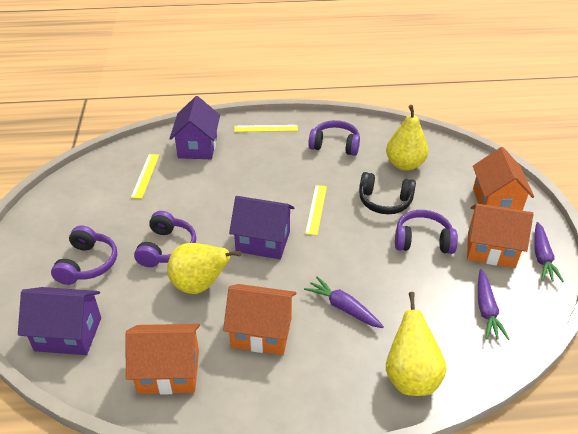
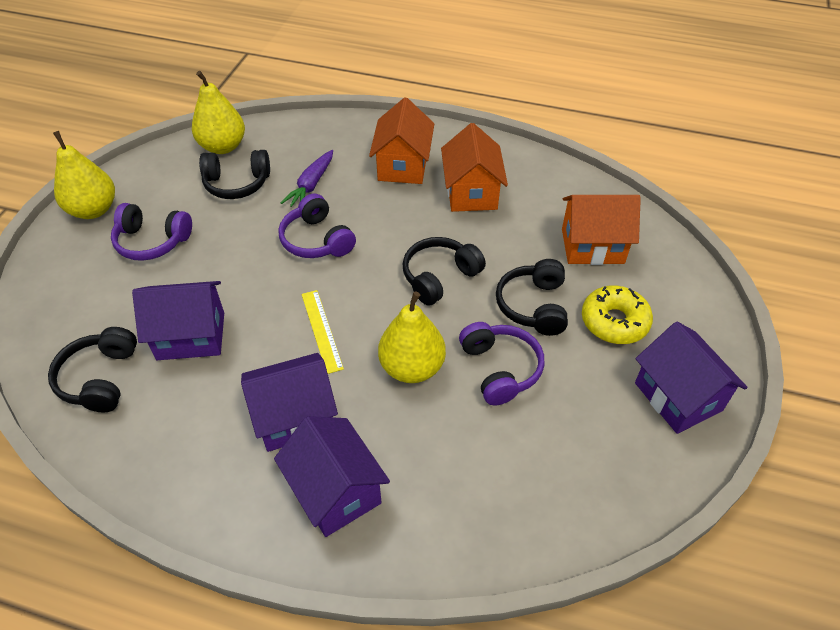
black headphones: [359,172,416,214] = 1 -> [48,327,137,413] [199,150,270,199] [403,237,486,306] [496,259,568,336] = 4
orange house: [125,324,200,395] [223,284,296,355] [467,204,533,268] [473,147,534,211] = 4 -> [369,97,434,184] [441,123,508,212] [562,195,641,265] = 3
purple carrot: [304,276,384,328] [478,269,509,340] [534,222,564,282] = 3 -> [281,150,333,207] = 1
purple headphones: [51,226,117,285] [134,211,196,267] [308,120,360,156] [395,210,458,254] = 4 -> [111,203,192,261] [278,193,356,258] [459,322,544,405] = 3
purple house: [18,287,101,355] [169,96,220,159] [229,196,294,259] = 3 -> [132,281,224,360] [241,353,338,452] [274,416,390,537] [635,322,748,434] = 4
yellow donut: none = 0 -> [582,286,653,344] = 1
yellow ruler: [131,154,159,199] [234,125,298,132] [305,185,327,236] = 3 -> [301,290,344,374] = 1

